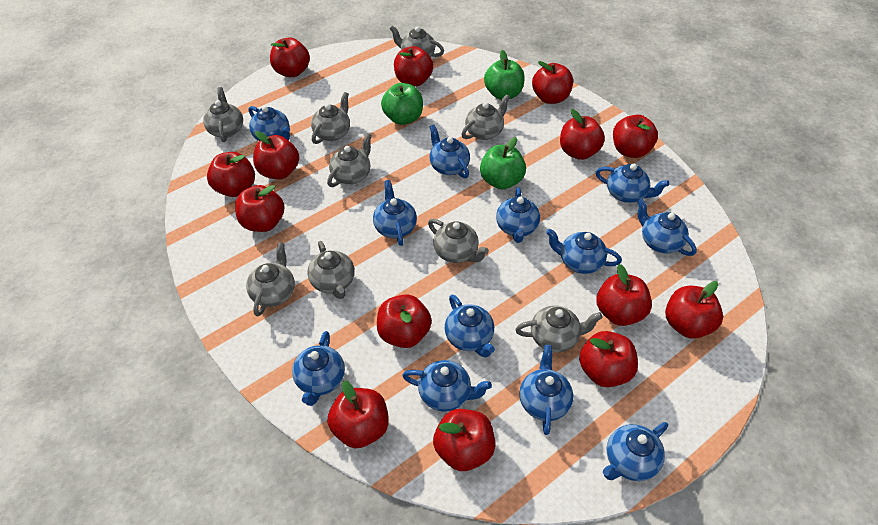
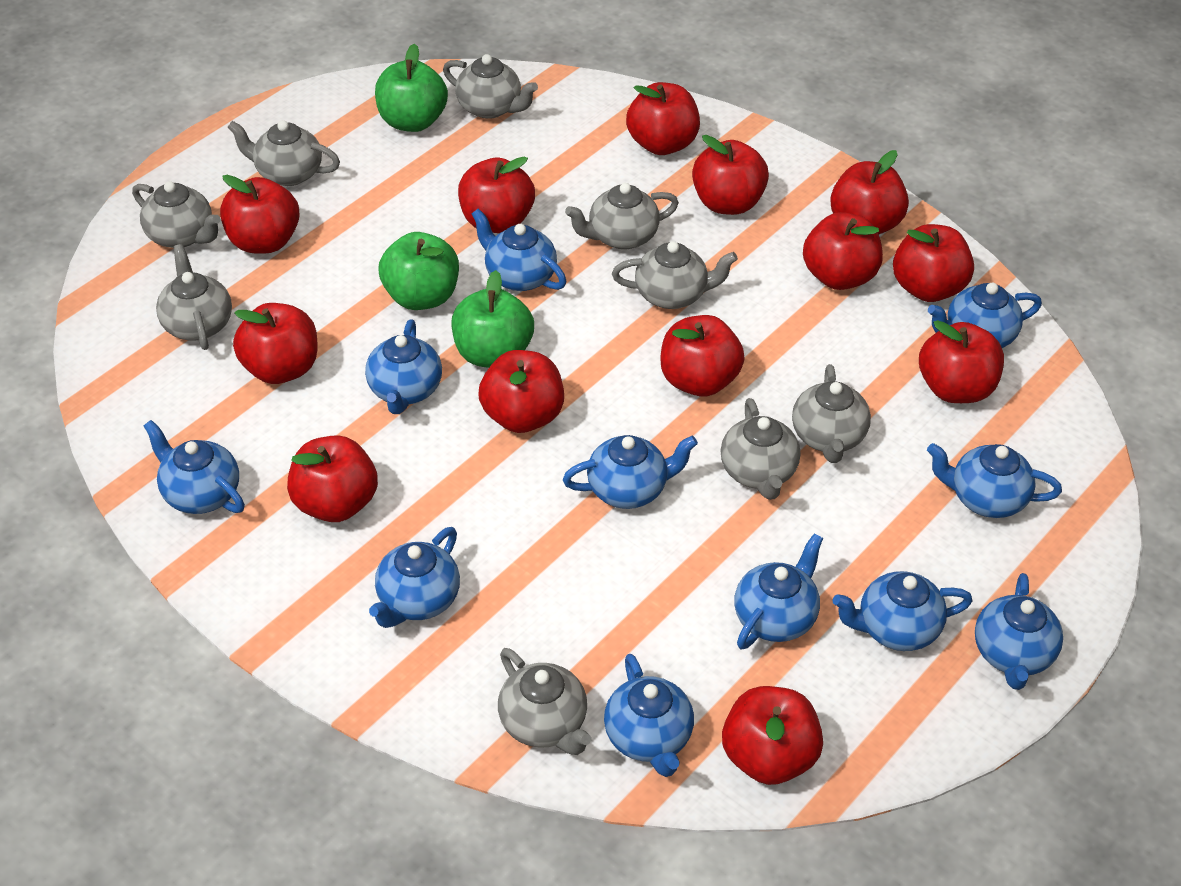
blue teapot: [248,106,290,141] [292,331,345,406] [373,180,417,246] [402,360,492,412] [430,124,470,178] [445,295,495,357] [496,187,540,243] [519,345,573,435] [546,229,622,274] [596,164,669,203] [603,422,668,481] [637,198,697,256] = 12 -> [144,420,245,514] [365,319,442,414] [369,527,460,628] [472,208,566,291] [563,435,698,509] [604,654,694,777] [734,533,823,649] [833,571,973,651] [927,443,1062,518] [928,283,1042,348] [975,573,1063,690] = 11
red apple: [207,152,255,197] [235,185,285,232] [253,131,299,179] [270,37,310,77] [327,381,389,448] [377,294,432,348] [394,46,433,87] [433,409,495,471] [532,61,573,104] [560,109,605,160] [579,331,638,387] [596,264,652,326] [613,115,658,158] [665,281,723,339] = 14 -> [220,175,300,254] [233,303,318,384] [287,435,378,522] [458,157,535,233] [478,350,564,433] [626,82,700,155] [660,315,745,397] [692,135,769,215] [722,686,823,785] [803,212,883,290] [830,150,909,234] [893,224,974,302] [919,320,1004,403] = 13

